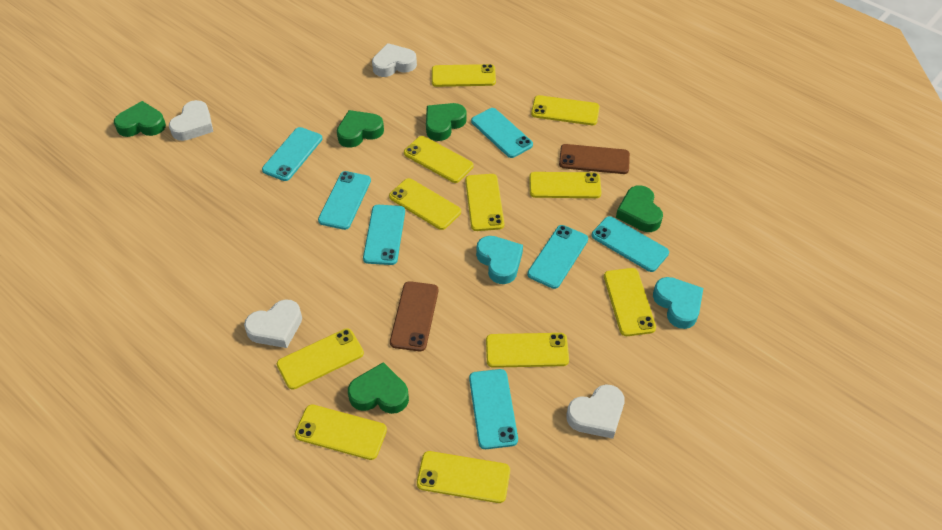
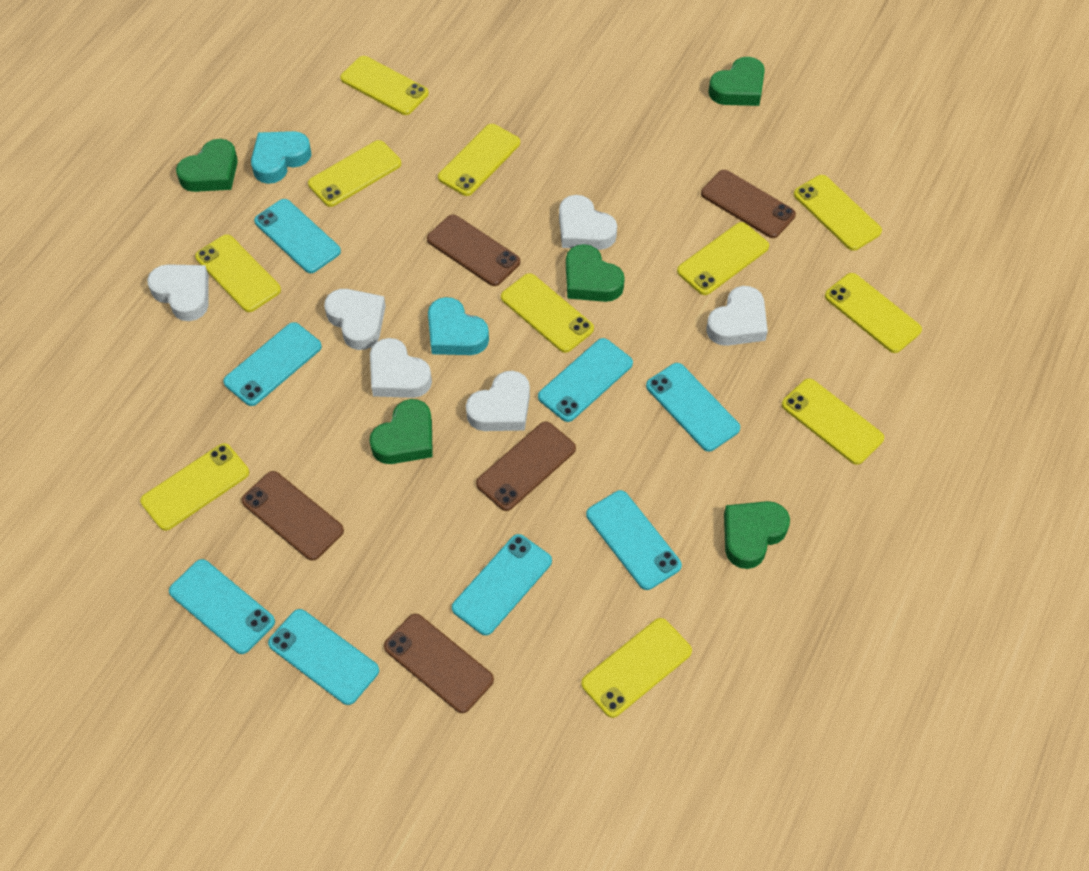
brown phone: [390,281,438,351] [559,144,630,174] = 2 -> [241,471,344,561] [384,614,494,713] [427,215,520,286] [476,422,576,511] [701,170,796,238] = 5
turquoise phone: [262,127,322,181] [318,171,371,230] [363,205,405,265] [469,369,518,449] [471,108,533,158] [527,225,588,289] [592,216,669,272] = 7 -> [169,559,275,654] [223,322,322,406] [254,199,341,273] [268,609,379,705] [452,534,552,635] [538,338,633,422] [586,490,682,590] [646,363,740,452] = 8
white heart: [169,100,213,141] [244,299,302,348] [372,43,417,77] [567,384,624,439] = 4 -> [147,264,209,321] [324,289,386,350] [370,338,432,398] [466,371,530,431] [559,195,617,250] [706,286,768,346] = 6

